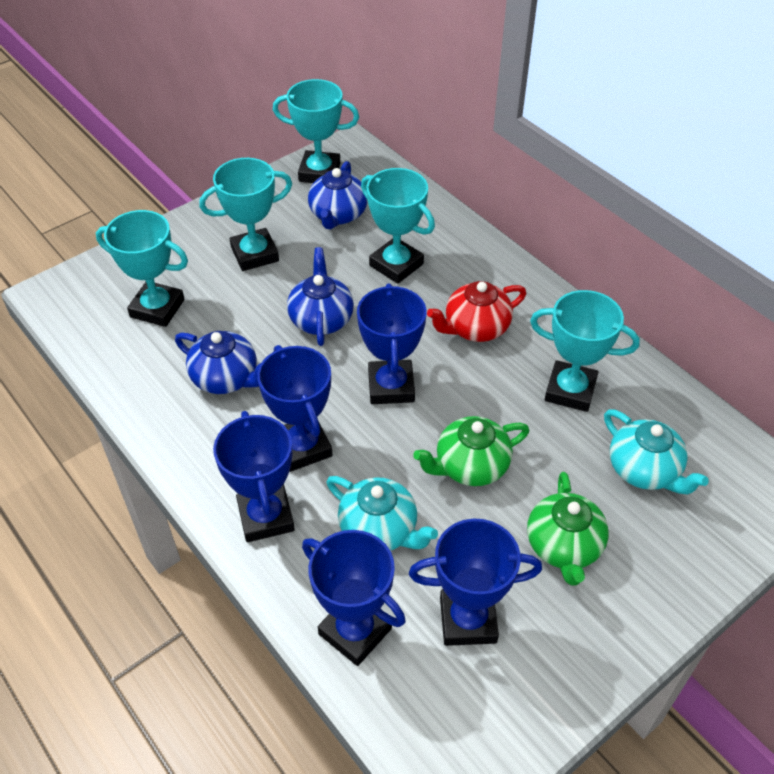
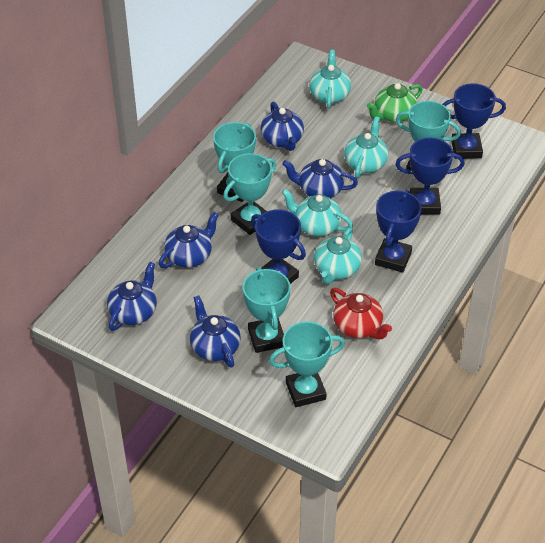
blue teapot: [175,331,261,394] [287,247,354,346] [308,161,368,230] = 3 -> [107,262,157,331] [159,212,219,268] [190,295,241,368] [260,102,304,151] [282,159,358,198] = 5
blue trophy: [213,411,295,542] [257,345,332,472] [302,530,405,666] [357,284,427,404] [409,518,542,646] = 5 -> [251,209,306,284] [375,190,422,273] [395,137,465,215] [443,83,506,159] = 4
green teapot: [414,416,529,486] [527,472,609,585] = 2 -> [367,83,423,122] = 1
turquoise teapot: [326,476,438,551] [604,409,709,495] = 2 -> [282,189,353,236] [309,50,351,109] [314,228,362,284] [344,116,389,178] = 4

